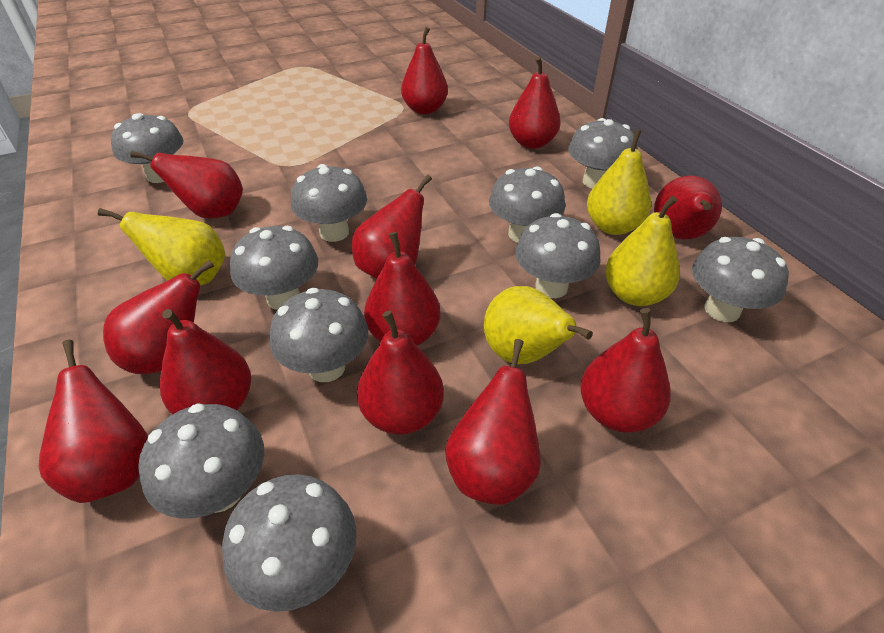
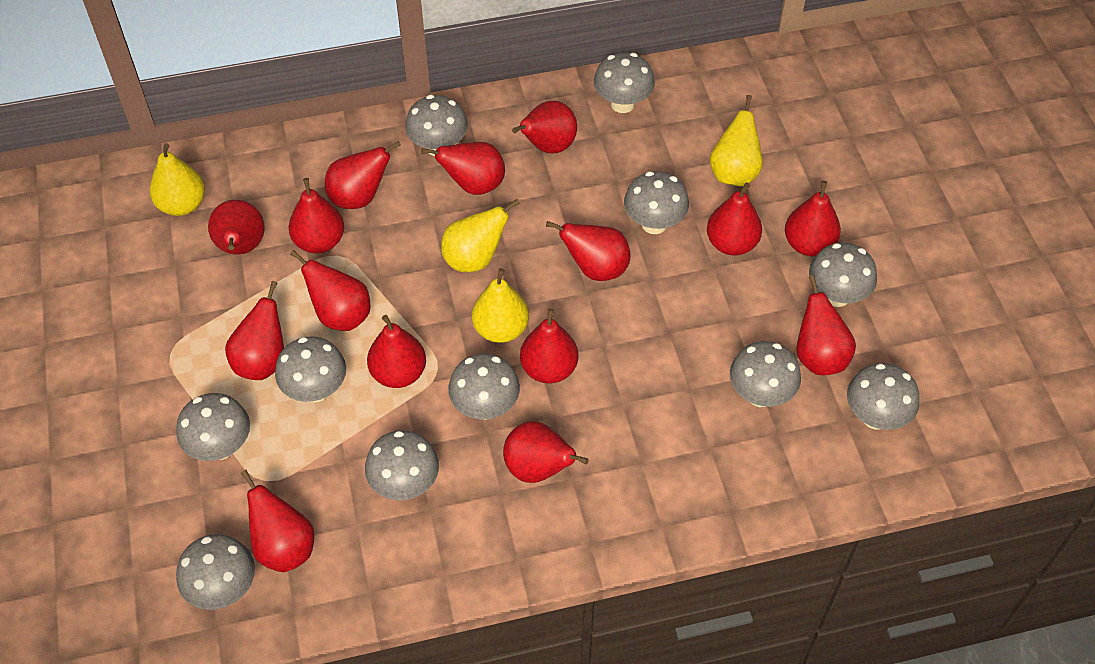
grey mushroom: [111,113,184,183] [138,403,264,519] [222,474,356,612] [230,226,318,310] [270,288,368,382] [291,164,367,242] [489,166,565,243] [515,213,601,298] [568,118,637,189] [692,237,789,322] = 10 -> [176,393,250,461] [176,534,255,610] [275,336,346,402] [365,430,439,500] [405,95,468,156] [448,353,520,420] [594,52,655,113] [624,171,689,234] [730,341,801,407] [809,243,877,307] [847,363,919,430] = 11
red pear: [39,340,148,503] [103,260,214,374] [130,151,243,219] [160,309,251,414] [352,175,432,279] [357,311,444,435] [364,232,440,346] [401,27,448,114] [445,339,541,505] [509,57,560,149] [580,308,671,433] [654,176,722,240] = 12 -> [208,200,265,255] [225,281,284,380] [241,470,314,572] [288,178,344,254] [290,250,370,331] [325,141,401,209] [367,315,426,388] [421,142,505,195] [503,421,589,483] [512,101,577,153] [520,308,578,383] [546,221,630,281] [707,182,762,256] [785,181,841,256] [796,275,856,375] = 15

